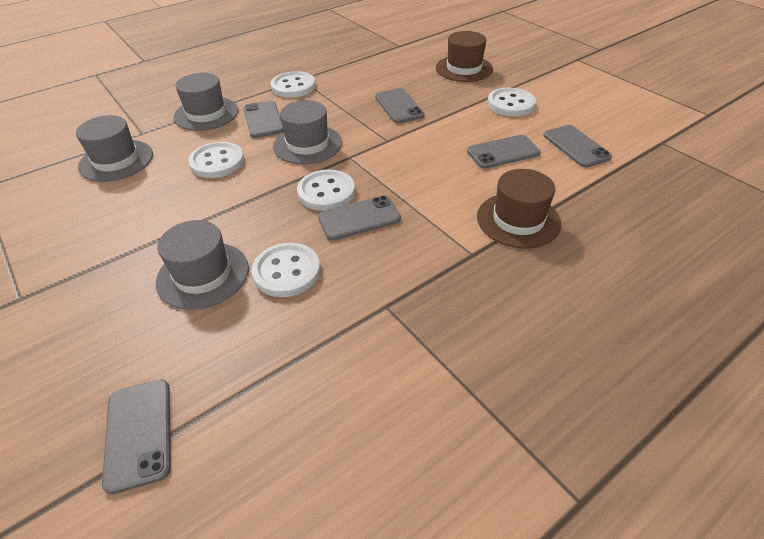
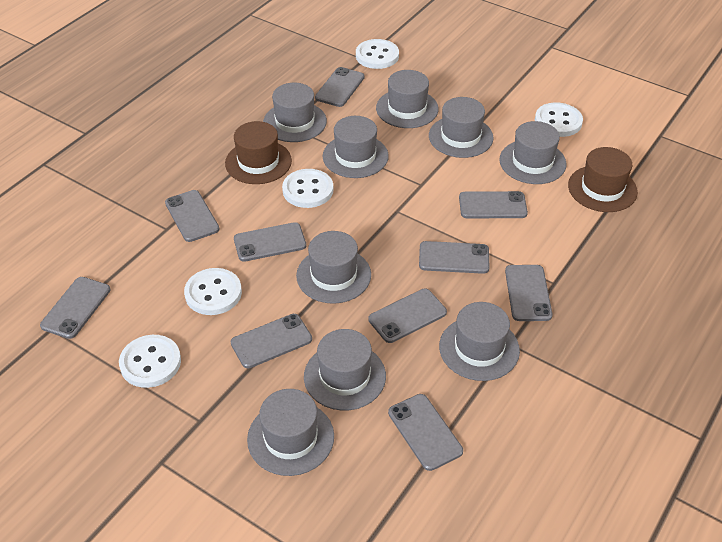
grey hat: [76,115,153,182] [156,220,249,310] [174,73,239,131] [273,100,342,164] = 4 -> [247,389,334,476] [263,83,327,142] [296,231,371,304] [304,329,386,411] [323,116,389,178] [376,70,439,128] [429,97,493,158] [439,302,520,381] [499,121,566,184] = 9
grey phone: [102,380,171,494] [243,101,284,138] [318,196,401,241] [375,88,425,123] [467,135,541,169] [544,125,612,168] = 6 -> [40,277,110,339] [165,190,220,242] [231,314,312,368] [234,222,306,262] [315,67,365,107] [369,289,447,343] [388,394,463,471] [419,241,490,274] [459,191,528,218] [505,265,553,321] = 10

